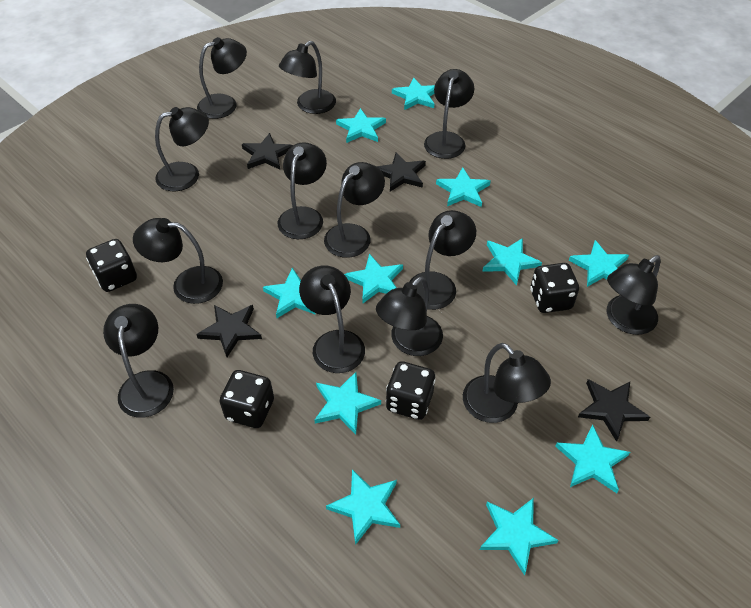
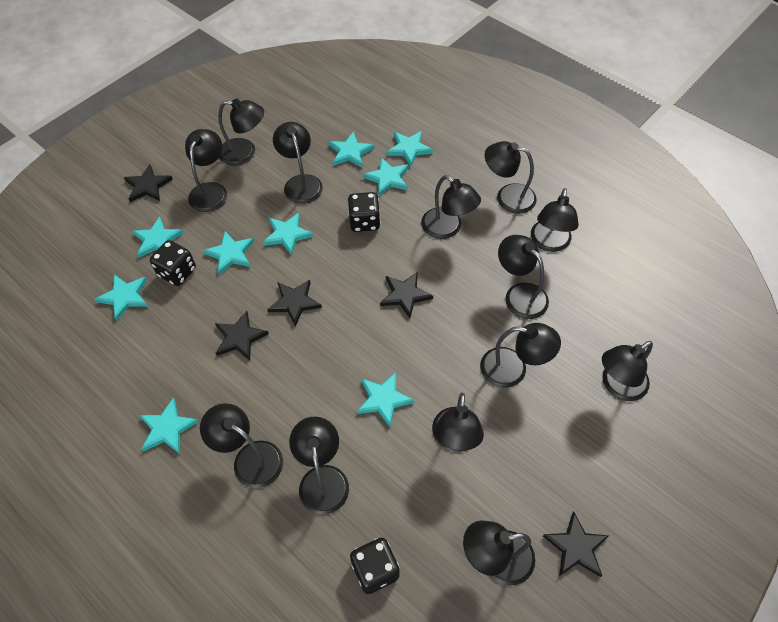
black dice: [86,239,137,292] [219,370,274,428] [386,361,436,420] [530,263,579,313] = 4 -> [150,240,196,286] [348,192,381,232] [350,538,399,594] = 3
black star: [196,305,262,357] [242,133,293,170] [376,152,426,192] [578,379,650,442] = 4 -> [124,164,173,202] [215,311,269,360] [267,280,322,327] [380,272,433,318] [543,512,609,577] = 5
turquoise star: [263,268,316,318] [314,372,381,435] [326,469,400,545] [336,108,386,143] [344,254,403,303] [392,77,435,110] [436,167,491,207] [480,498,559,575] [482,238,542,286] [555,424,630,493] [569,240,629,287] = 11 -> [95,274,148,321] [132,216,183,258] [139,398,199,454] [203,231,254,275] [263,213,314,256] [328,131,374,168] [357,372,414,427] [363,157,409,196] [387,131,433,167] = 9

